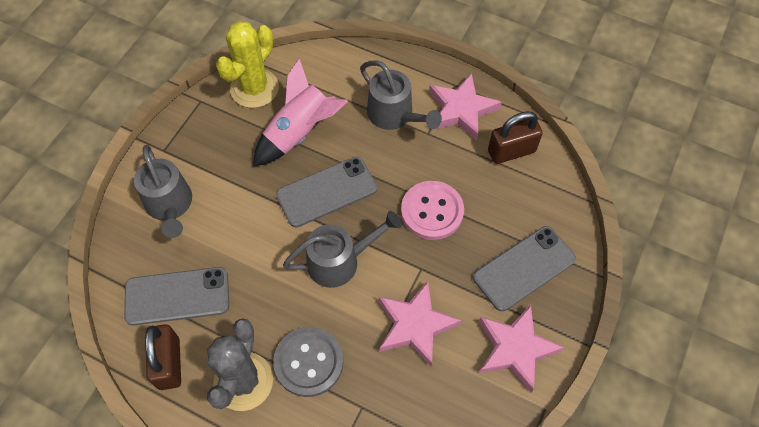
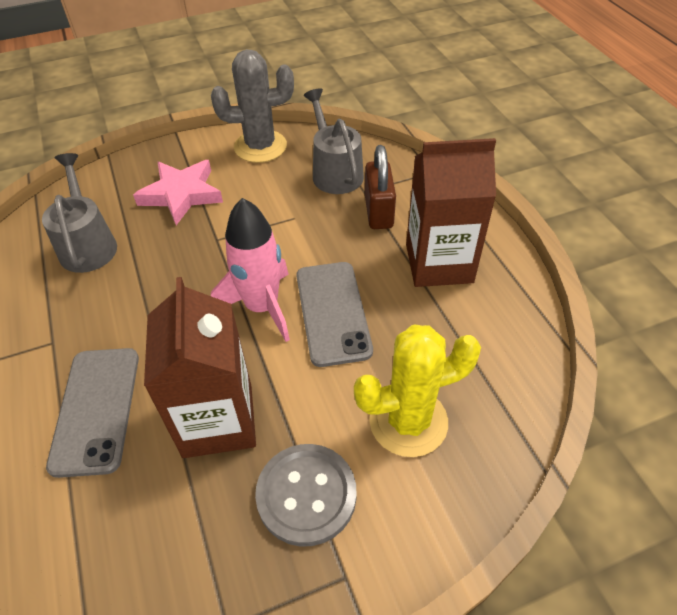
brown carton: none = 0 -> [144,277,256,458] [406,138,496,287] = 2
brown padlock: [145,324,181,390] [488,111,543,164] = 2 -> [365,145,396,229] = 1
grey phone: [124,267,229,326] [276,157,377,227] [473,226,576,311] = 3 -> [46,348,139,478] [296,262,373,367] = 2
grey watering can: [134,145,192,238] [283,211,402,288] [360,60,442,130] = 3 -> [42,153,117,273] [304,88,364,194] = 2
pink button: [401,181,464,240] = 1 -> none = 0
pink star: [379,281,461,366] [429,73,502,141] [479,304,564,393] = 3 -> [133,160,223,225] = 1

